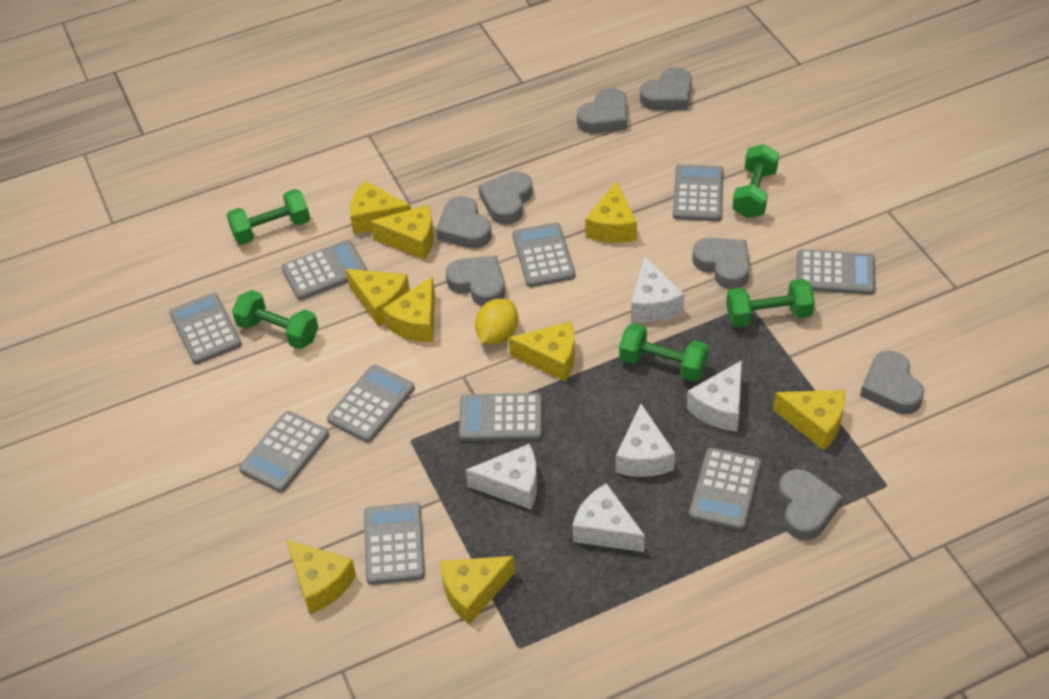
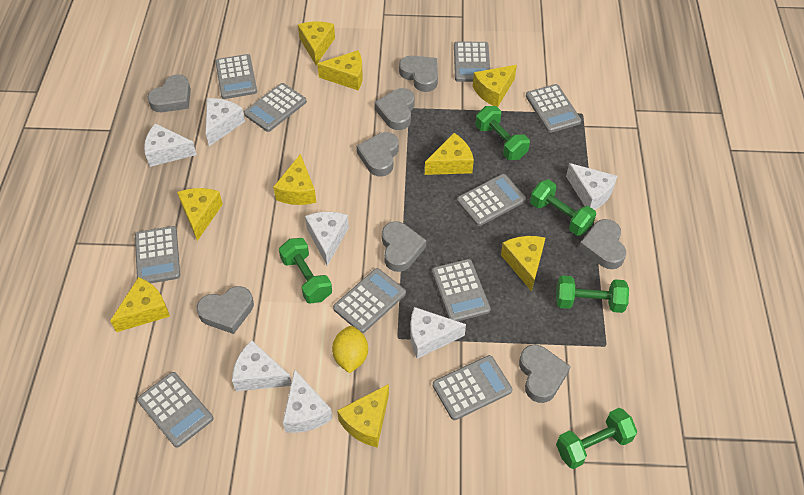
white cheese: [466,444,537,509] [572,483,645,552] [616,404,675,477] [631,256,684,322] [687,360,742,432] = 5 -> [144,123,197,167] [205,98,245,146] [232,340,291,391] [283,369,333,433] [305,212,349,266] [410,307,466,359] [566,163,617,210] = 7

